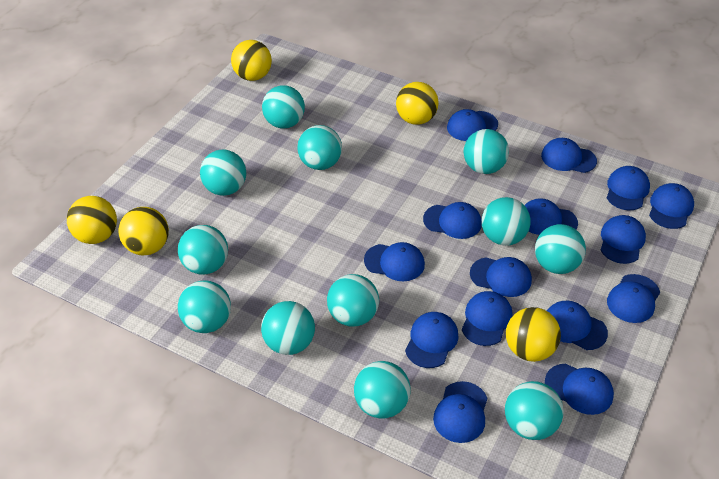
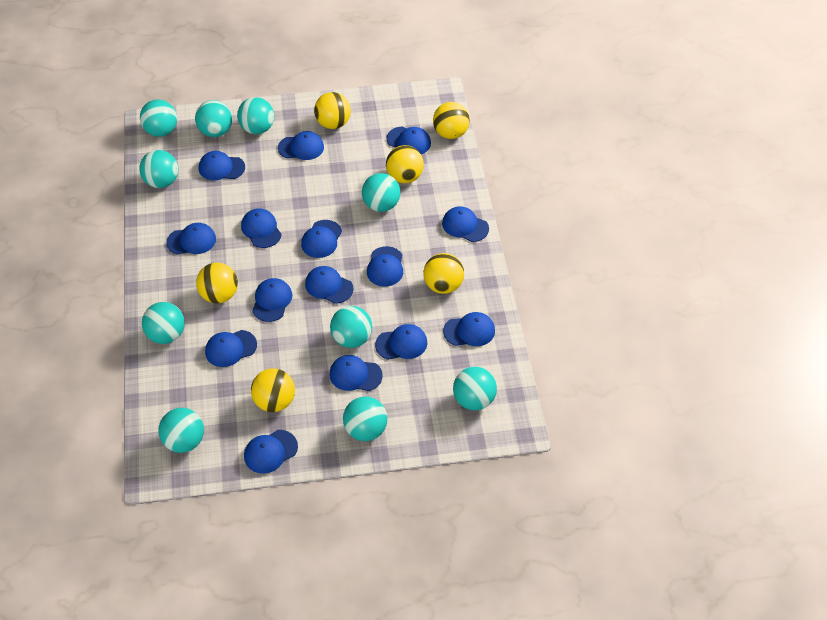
turquoise ball: [178,225,228,275] [178,280,231,333] [200,150,246,196] [261,301,315,355] [262,86,305,129] [297,125,342,170] [327,274,379,327] [354,361,411,419] [464,129,509,174] [482,197,531,246] [505,381,564,440] [535,224,586,274] = 12 -> [139,150,178,188] [140,99,177,137] [142,302,185,344] [158,408,204,453] [195,100,232,137] [237,97,274,134] [330,306,372,348] [343,397,387,441] [362,173,400,212] [453,367,497,410] = 10
yellow ball: [67,196,117,244] [119,207,169,256] [231,40,272,81] [396,82,439,125] [506,307,561,362] = 5 -> [196,262,238,304] [251,368,295,412] [314,92,351,129] [386,145,424,183] [423,253,464,294] [433,102,470,139] = 6

